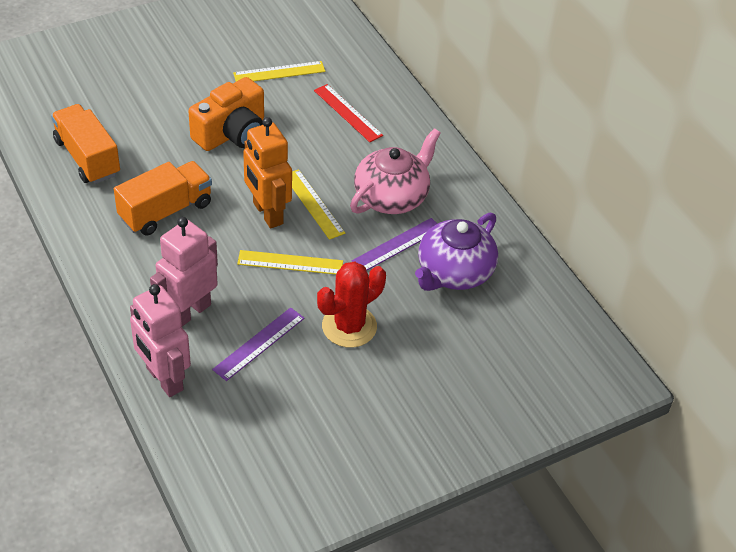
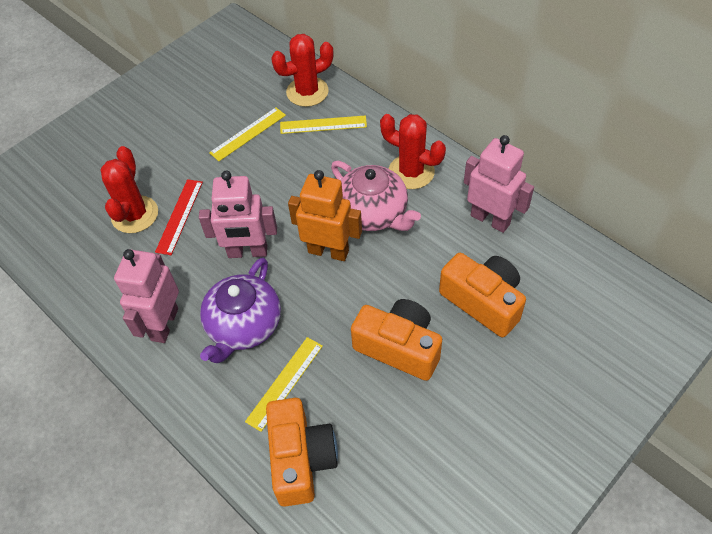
orange camera: [188,77,264,151] = 1 -> [266,398,338,507] [351,299,442,381] [439,253,526,337] = 3
orange truck: [51,104,120,184] [114,161,212,235] = 2 -> none = 0
pink robot: [130,284,191,397] [150,217,218,327] = 2 -> [114,249,179,343] [199,171,277,258] [464,135,534,233] = 3
purple ruler: [212,307,305,381] [352,218,437,270] = 2 -> none = 0
red cactus: [317,261,386,348] = 1 -> [101,146,158,233] [271,34,333,107] [380,114,446,189] = 3

